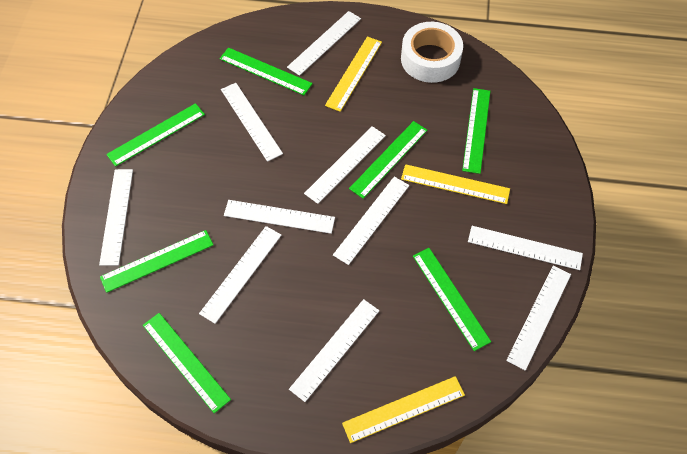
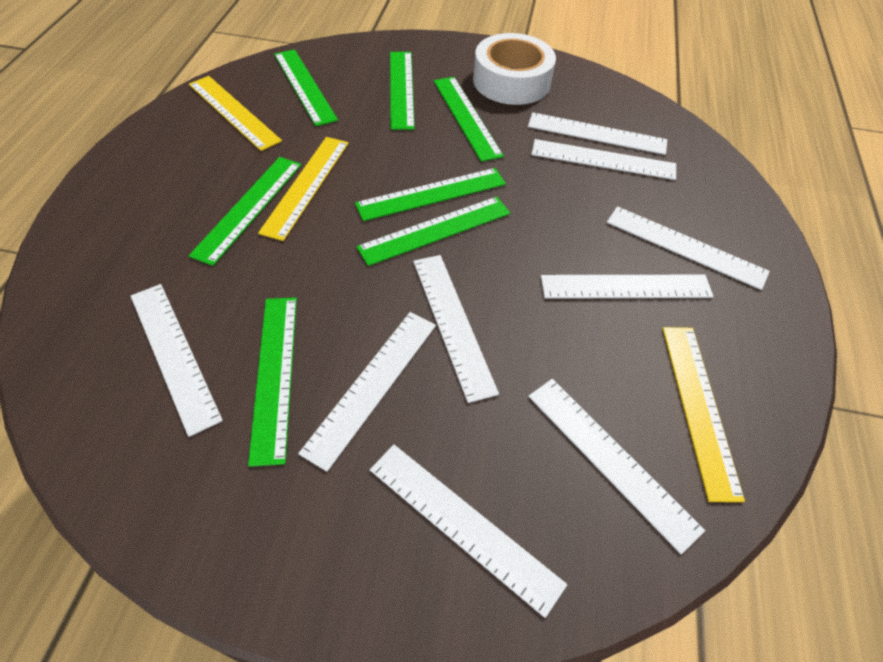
white ruler: [99,169,133,266] [199,226,281,324] [221,83,283,162] [224,200,335,234] [287,11,361,76] [289,299,379,402] [304,126,386,204] [333,177,409,265] [468,226,583,270] [506,266,571,371] = 10 -> [131,284,223,437] [298,312,436,472] [370,445,567,618] [413,255,499,403] [528,112,667,155] [528,379,705,554] [531,139,676,180] [541,275,714,299] [607,206,770,290] = 9

